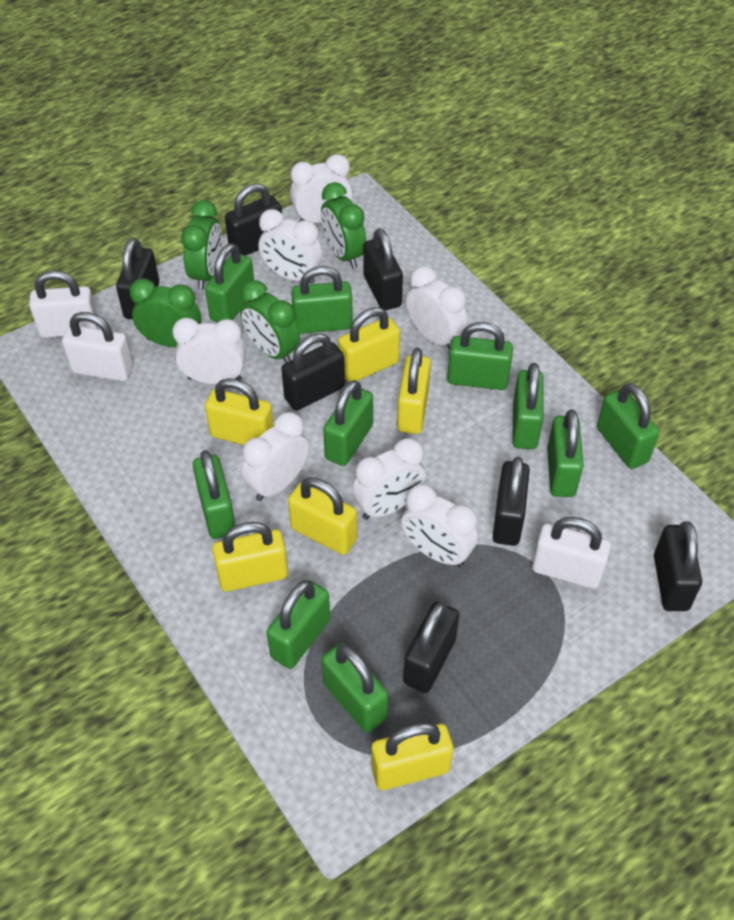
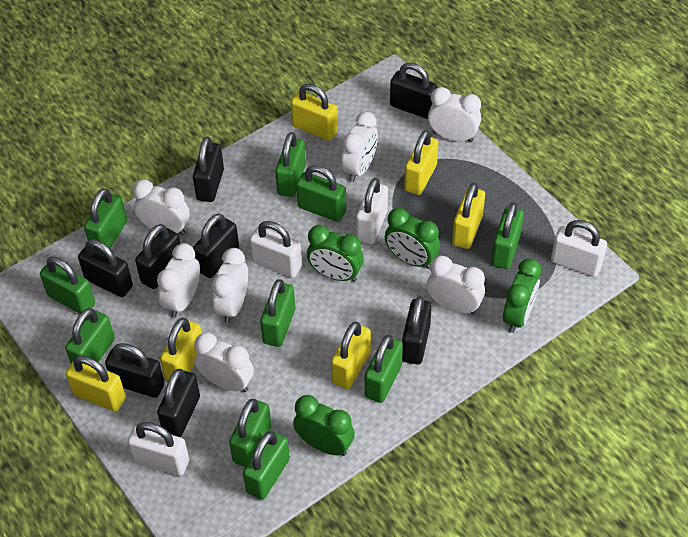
black padlock: [116,237,159,319] [225,183,282,256] [281,333,345,411] [363,228,403,311] [403,602,459,693] [493,457,530,546] [654,521,702,611] = 7 -> [78,239,133,297] [105,343,165,398] [135,224,181,289] [157,369,200,437] [193,137,224,202] [193,214,239,278] [390,62,437,119] [402,296,432,365] = 8
white padlock: [29,270,98,338] [62,312,133,381] [532,517,611,589] = 3 -> [128,422,189,476] [250,221,302,278] [356,178,388,244] [551,220,607,277] = 4

